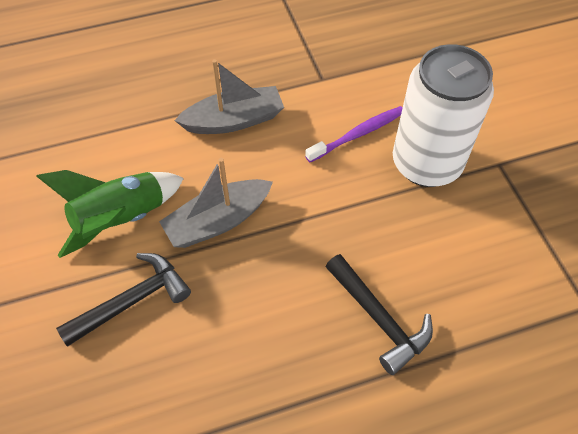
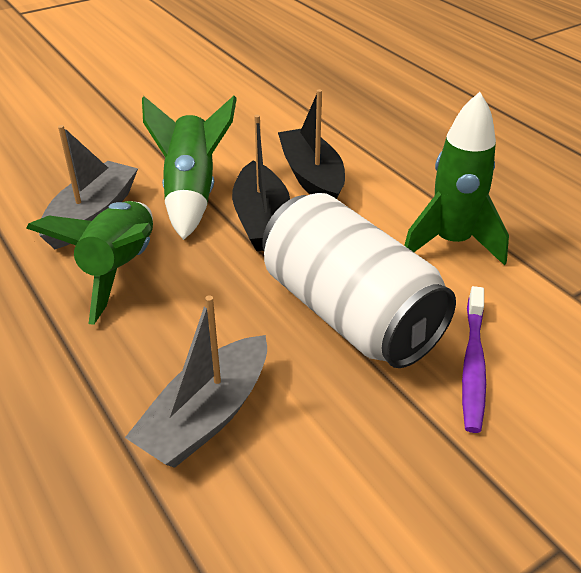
black boat: none = 0 -> [232,115,290,251] [278,89,345,199] = 2
black hammer: [56,253,191,346] [326,254,433,375] = 2 -> none = 0
green rocket: [36,170,184,258] = 1 -> [26,201,153,325] [142,96,237,240] [404,92,509,265] = 3

